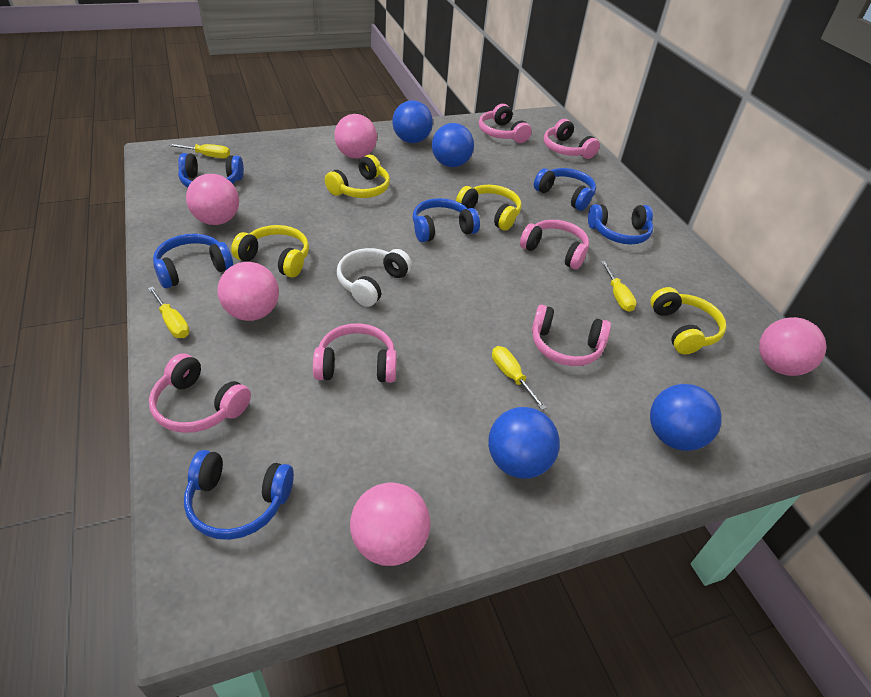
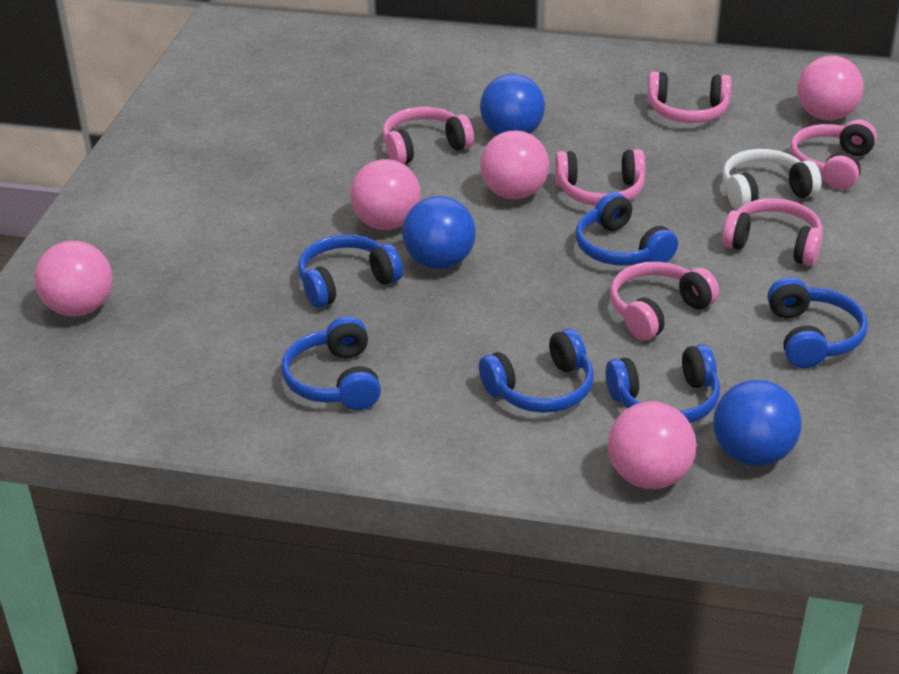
blue ball: [392,100,433,143] [432,123,474,167] [488,407,560,479] [650,384,722,451] = 4 -> [402,196,476,269] [480,74,545,135] [713,380,801,466] = 3
yellow headphones: [231,225,309,278] [325,155,390,198] [456,185,522,231] [650,287,727,354] = 4 -> none = 0
yellow screwdriver: [148,287,190,338] [168,144,230,158] [492,346,546,410] [601,261,637,312] = 4 -> none = 0

